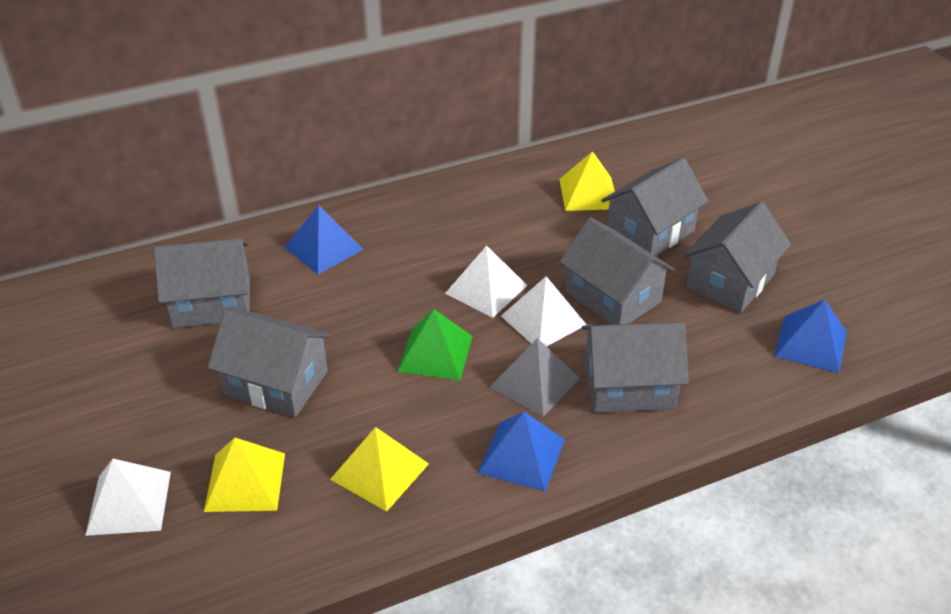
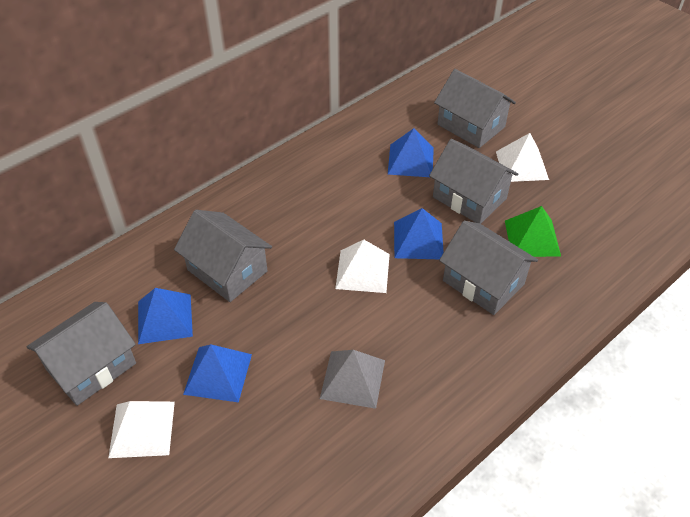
blue pyramid: [284,205,364,274] [478,412,565,492] [774,300,847,373] = 3 -> [138,288,193,344] [183,344,252,402] [388,128,434,177] [394,208,444,259] = 4
grey house: [154,239,250,328] [207,310,332,417] [559,217,675,324] [582,322,689,413] [601,158,709,256] [683,202,791,313] = 6 -> [27,302,136,406] [174,210,272,302] [429,139,518,224] [434,69,516,148] [439,221,538,315] = 5
yellow pyramid: [204,438,285,512] [330,427,429,512] [559,151,615,211] = 3 -> none = 0

